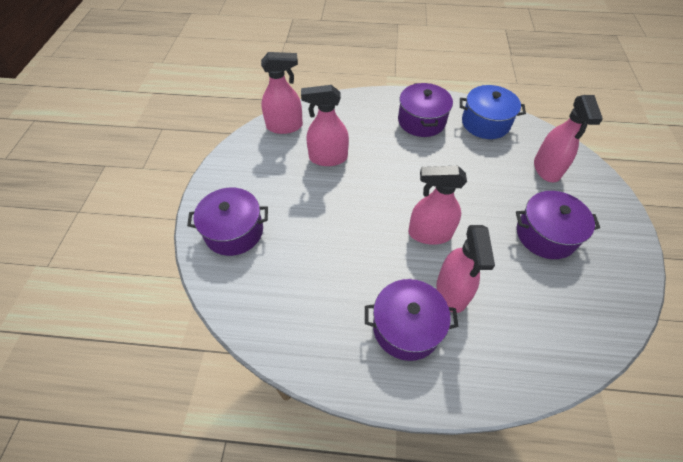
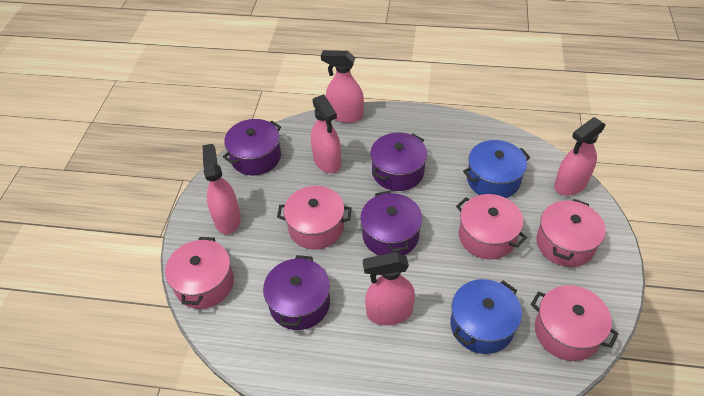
blue pot: [460,85,526,139] = 1 -> [450,279,522,354] [463,140,530,198] = 2
pink pot: none = 0 -> [165,237,234,309] [277,186,352,250] [456,194,527,260] [531,285,619,361] [536,199,606,267] = 5

